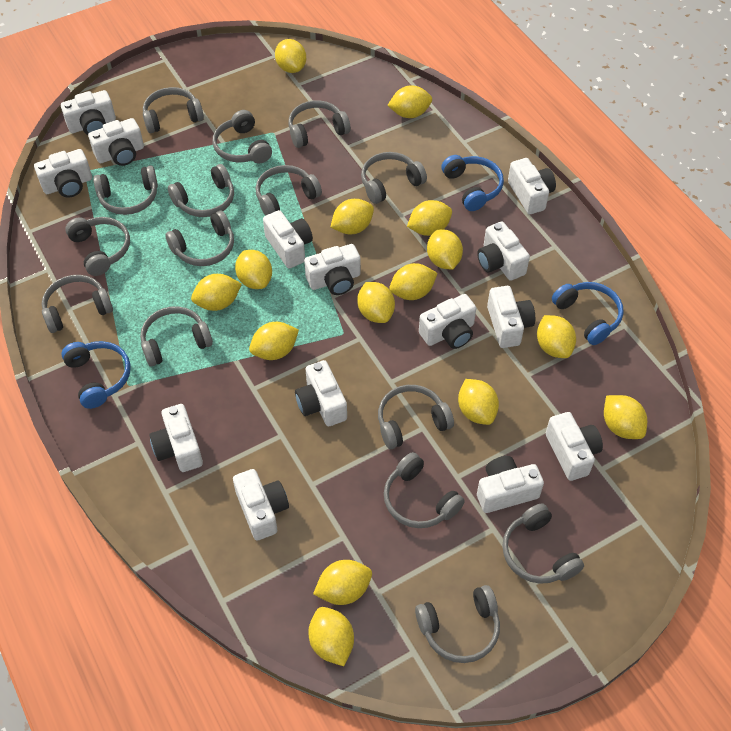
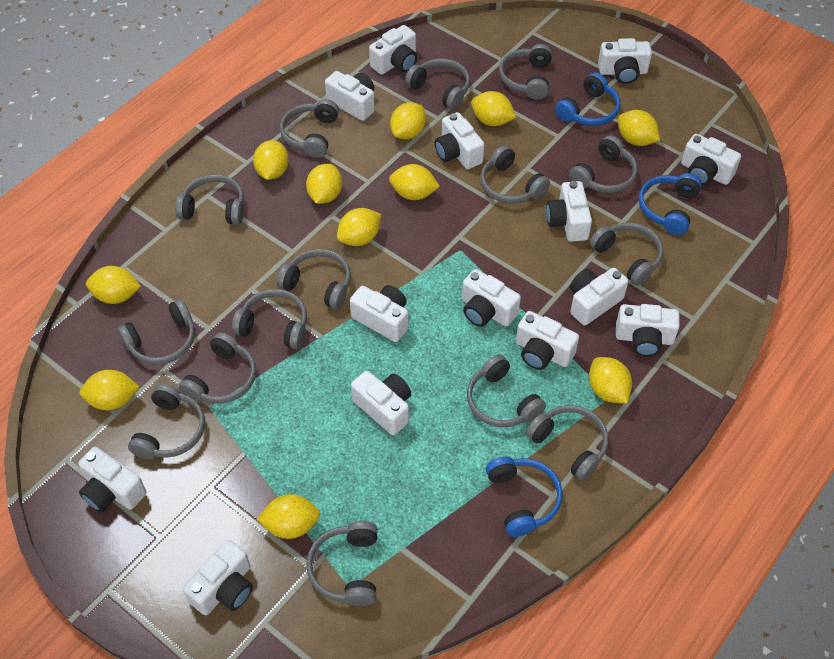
yellow lemon: [191,274,242,311] [235,250,272,289] [249,322,299,360] [275,39,306,73] [308,607,354,666] [313,560,372,605] [331,199,374,234] [357,282,395,323] [387,85,432,118] [390,263,438,300] [407,200,452,236] [427,229,463,270] [458,379,499,425] [537,315,576,358] [604,395,647,439] = 15 -> [80,370,139,410] [86,266,141,304] [253,140,289,180] [256,494,320,539] [306,164,342,204] [337,208,381,246] [389,164,440,200] [390,102,426,139] [471,91,516,126] [589,357,632,403] [618,110,660,146] = 11

